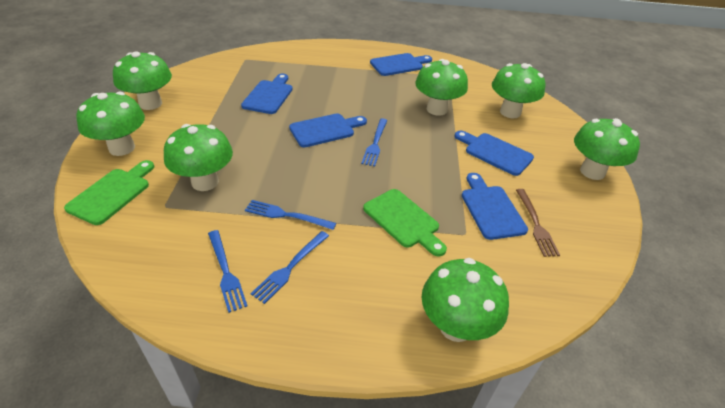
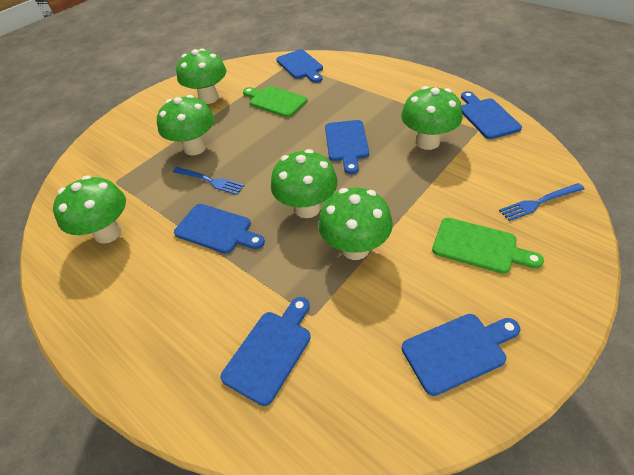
blue cutting board: [241,74,293,114] [289,114,367,147] [370,53,432,76] [455,130,534,176] [462,173,528,240] = 5 -> [174,204,265,254] [221,297,311,406] [277,49,323,83] [325,120,369,174] [402,314,520,396] [461,91,522,139] = 6
blue fork: [208,230,248,313] [245,200,336,230] [250,231,329,304] [361,118,388,166] = 4 -> [172,167,245,195] [499,183,584,221] = 2
brown fork: [516,189,560,257] = 1 -> none = 0
green mushroom: [76,92,145,156] [113,51,172,110] [164,124,233,191] [415,59,468,116] [422,258,509,342] [492,63,545,118] [574,118,640,180] = 7 -> [53,176,126,244] [157,95,214,155] [176,49,227,104] [271,149,338,218] [318,188,393,260] [401,86,462,150] = 6

